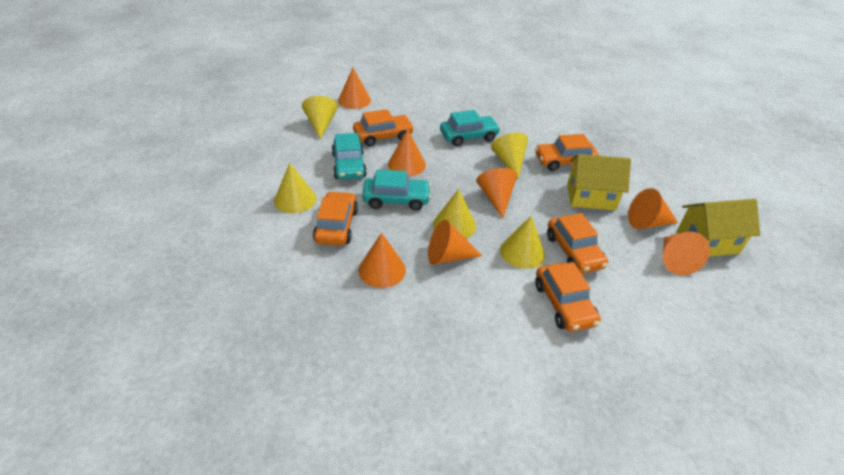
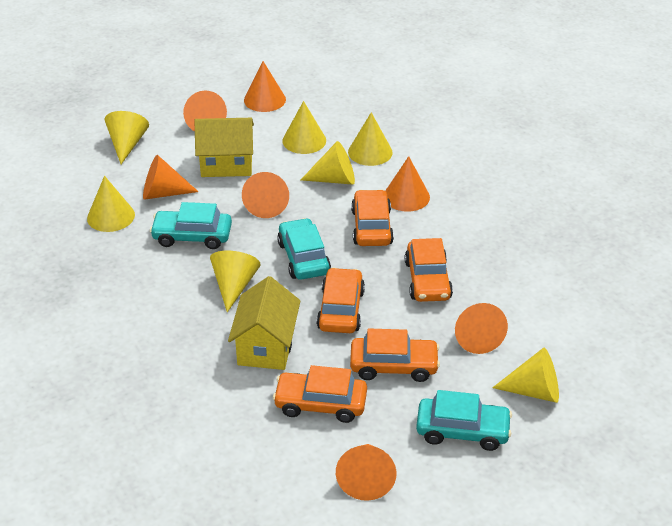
yellow cone: [274,163,317,213] [302,96,338,139] [433,189,476,239] [491,133,528,179] [500,216,545,269] = 5 -> [87,176,135,232] [105,111,149,164] [210,251,261,312] [282,101,326,154] [301,141,355,185] [348,112,393,166] [492,348,559,403] = 7

